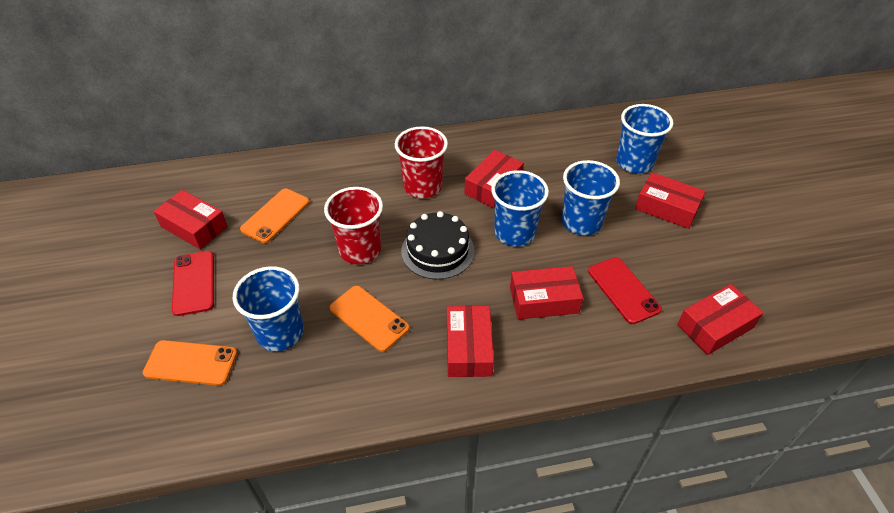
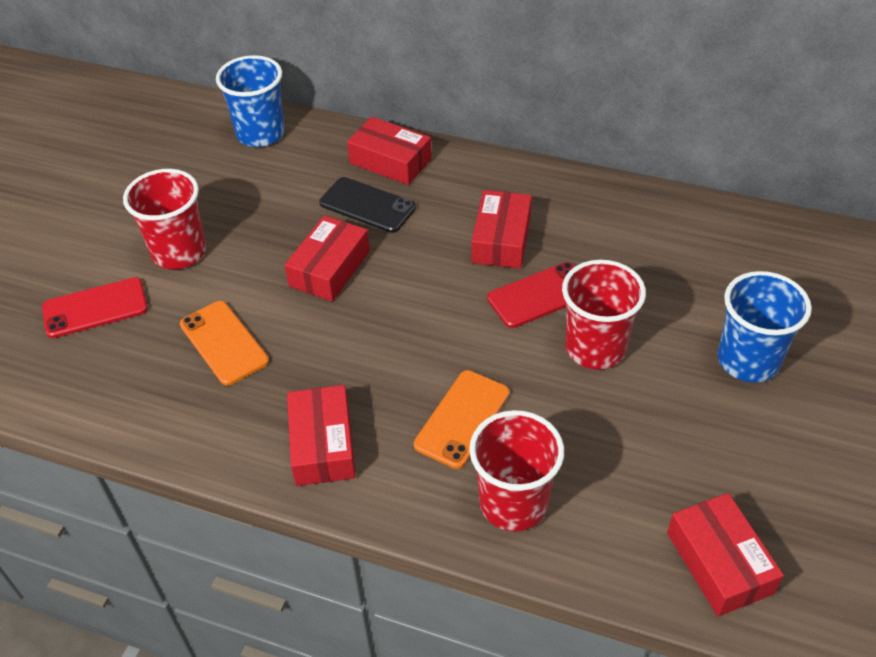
black cake: [401,211,475,280] = 1 -> none = 0
black phone: none = 0 -> [319,177,416,233] = 1
blue cup: [233,266,304,351] [491,170,549,246] [561,160,620,235] [616,104,673,174] = 4 -> [216,55,285,147] [718,271,812,383] = 2
orange phone: [143,340,237,386] [240,188,310,243] [330,286,409,352] = 3 -> [180,301,269,386] [414,370,510,469] = 2
red box: [154,190,228,250] [447,306,494,377] [465,150,524,208] [510,266,583,320] [635,172,706,229] [677,284,763,355] = 6 -> [285,216,370,302] [287,385,356,486] [347,117,432,185] [471,190,532,269] [667,493,784,617] = 5
red cup: [324,187,383,264] [395,126,448,198] = 2 -> [123,169,206,269] [469,410,564,531] [562,260,646,369] = 3

